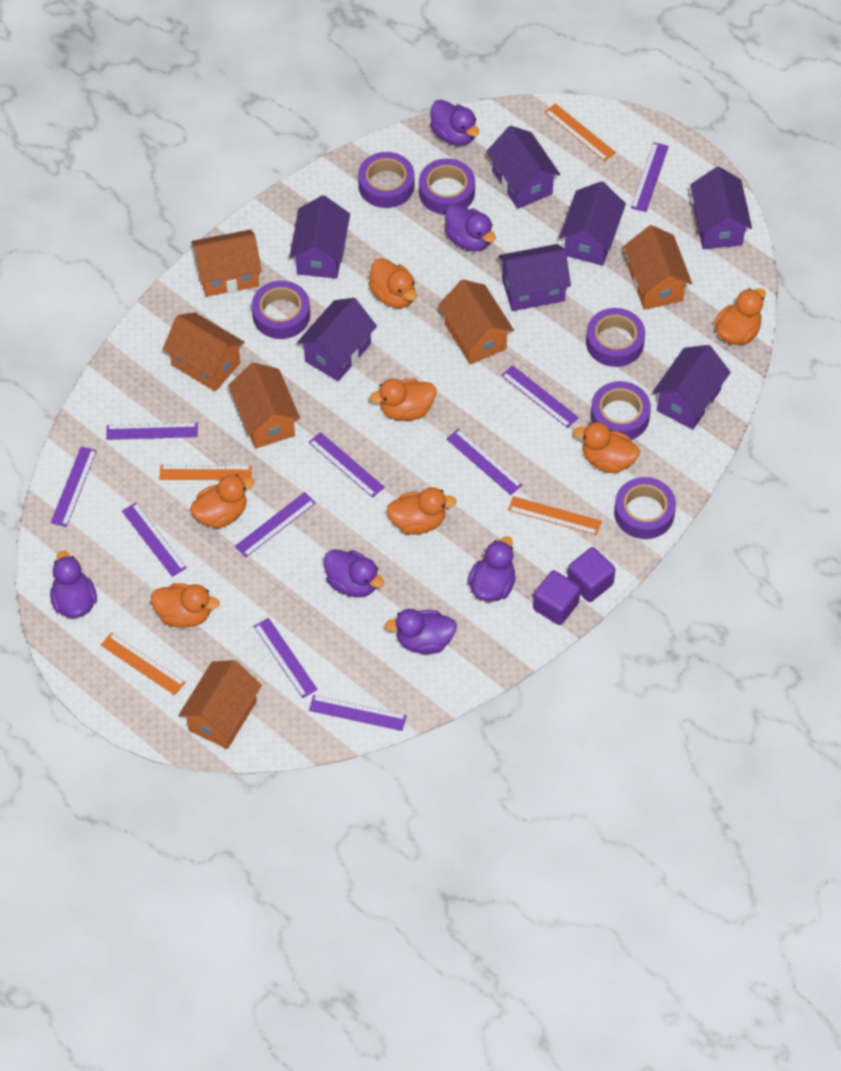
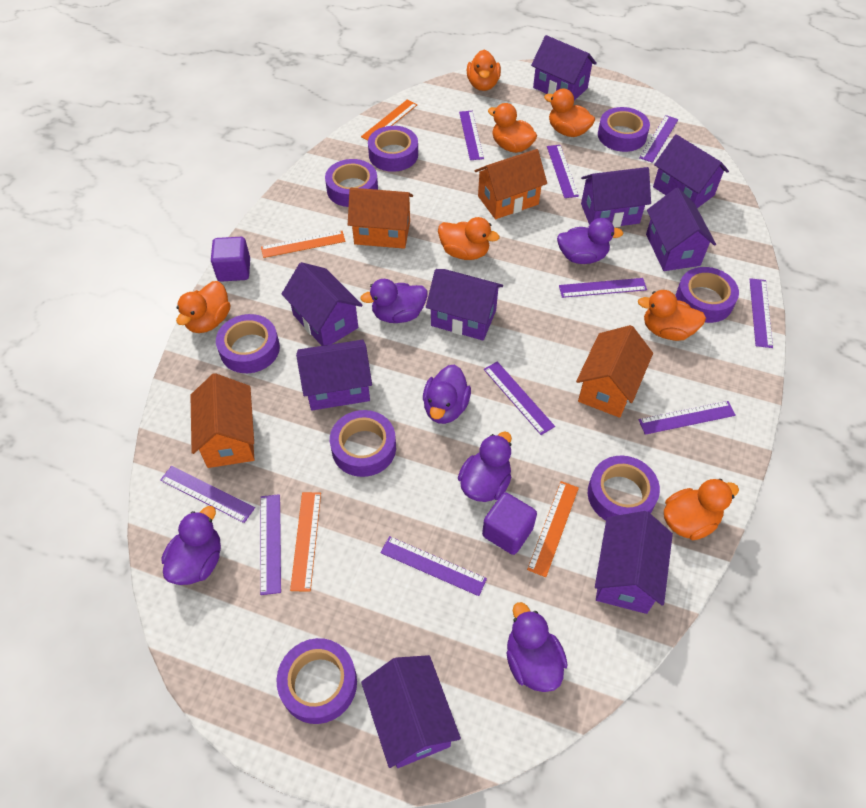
orange house: [163,313,245,391] [179,660,262,749] [191,230,262,297] [228,362,300,449] [438,280,514,364] [624,225,692,310] = 6 -> [190,373,254,468] [348,188,413,249] [475,149,547,219] [576,325,653,418] = 4
purple house: [289,195,350,279] [297,298,377,381] [486,126,560,209] [498,244,571,311] [559,181,626,266] [653,345,731,430] [690,167,752,249] = 7 -> [282,262,362,346] [296,340,372,410] [361,655,461,768] [426,269,503,340] [531,35,597,101] [581,167,651,228] [595,511,673,614] [646,188,716,271] [653,134,729,208] = 9
purple tape: [252,281,310,339] [358,152,415,208] [419,159,475,215] [586,308,645,367] [590,381,651,440] [614,477,676,539] = 6 -> [216,314,280,373] [277,638,357,724] [325,159,378,207] [330,410,396,477] [368,126,418,172] [588,456,660,520] [598,107,650,152] [676,267,739,323] = 8

